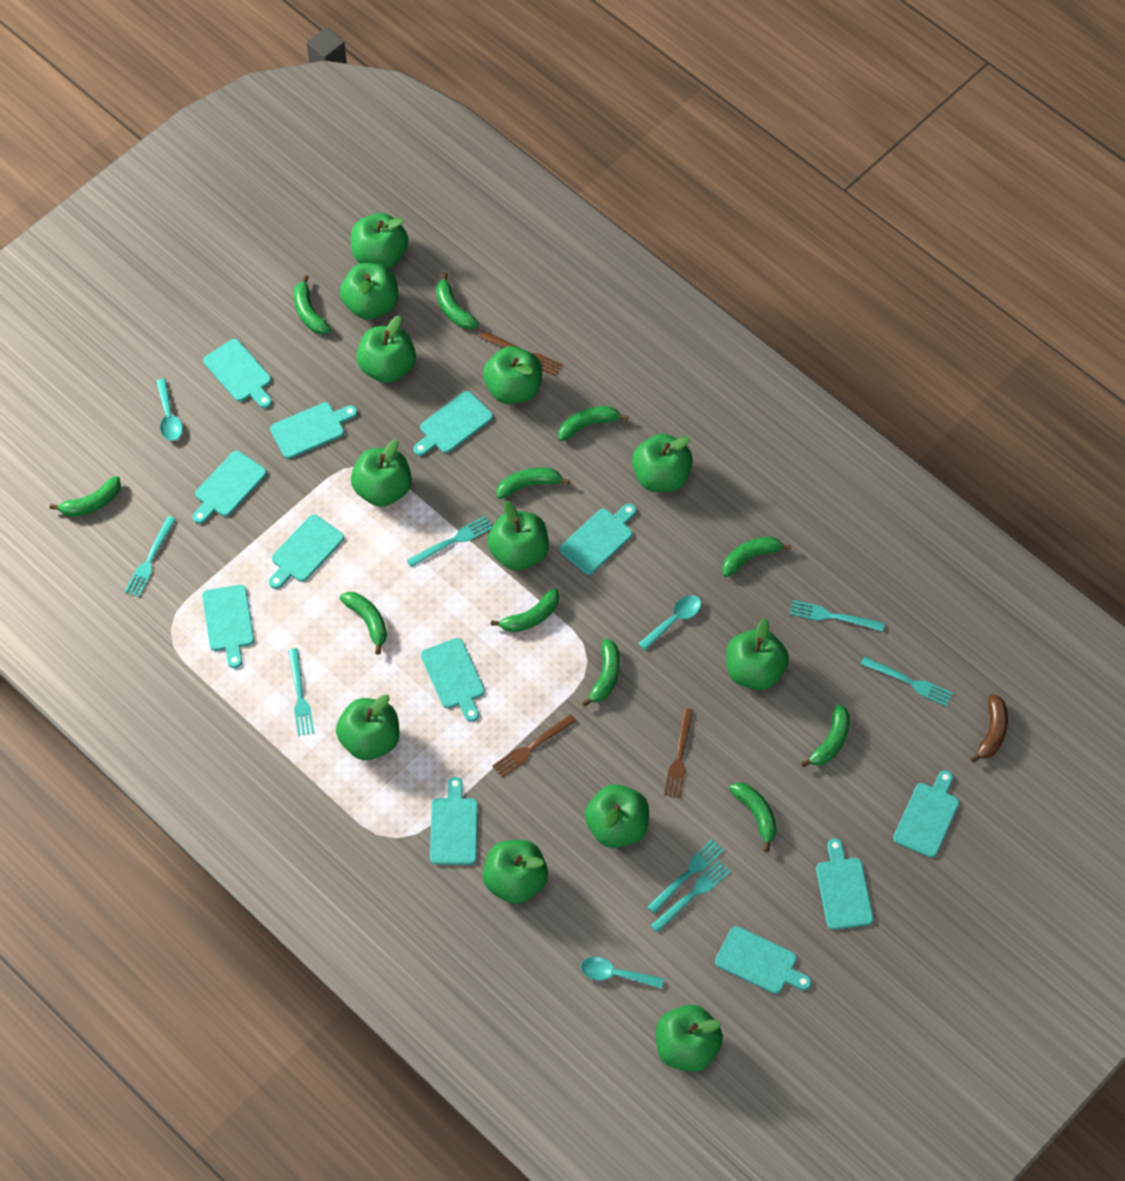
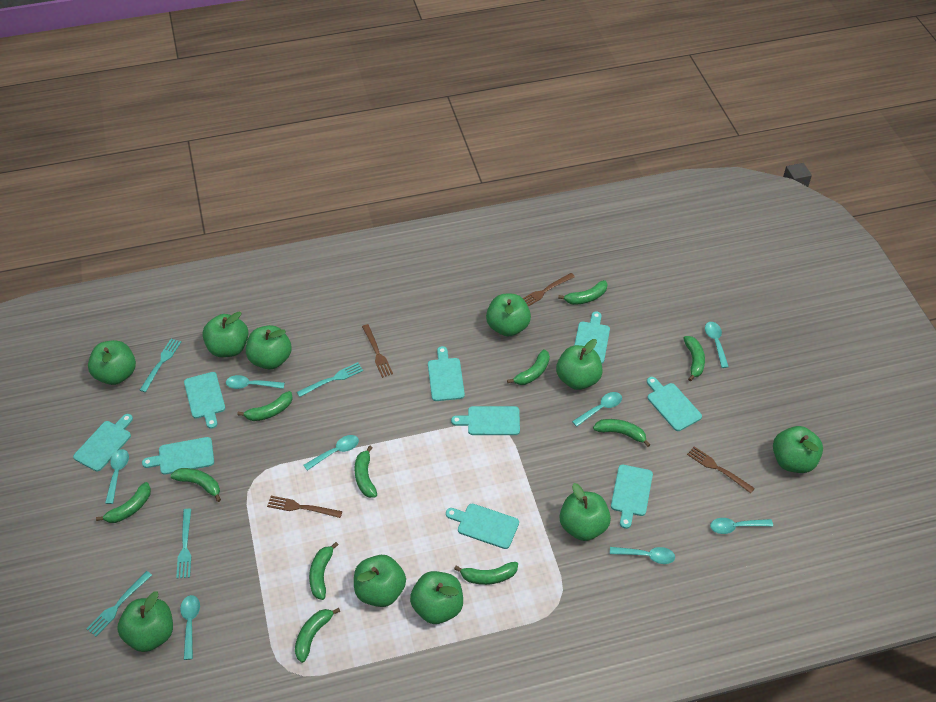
brown banana: [970,694,1008,763] = 1 -> none = 0
brown fork: [479,331,563,376] [492,714,577,778] [664,708,694,798] = 3 -> [267,496,342,518] [362,324,393,378] [523,273,575,306] [687,447,755,493] = 4
green apple: [336,694,399,760] [340,263,398,320] [351,213,408,268] [351,439,412,507] [356,315,416,383] [483,346,542,404] [483,840,548,904] [487,500,549,571] [585,784,649,848] [632,434,693,492] [656,1005,723,1072] [726,618,789,690] = 12 -> [88,340,136,385] [117,591,173,652] [202,312,249,357] [246,325,292,369] [354,555,406,607] [410,571,463,624] [486,294,531,337] [556,339,603,390] [560,483,611,541] [773,426,823,473] = 10
turquoise cutting board: [192,451,267,524] [202,585,254,668] [203,339,272,408] [269,514,344,589] [270,402,357,459] [413,391,493,456] [421,638,485,722] [430,777,478,865] [560,504,636,575] [715,926,811,994] [816,838,873,930] [893,770,959,858] = 12 -> [73,414,133,472] [142,437,214,475] [184,372,225,429] [428,346,465,401] [446,504,519,549] [451,406,520,435] [574,311,610,364] [611,465,653,529] [647,377,702,431] = 9
turquoise fork: [125,516,176,597] [288,648,315,736] [407,516,493,567] [647,839,724,914] [650,860,731,933] [790,600,885,632] [861,656,953,707] = 7 -> [86,571,152,636] [140,339,181,392] [176,509,191,579] [297,362,363,397] = 4
turquoise spoon: [156,379,183,441] [581,956,664,989] [638,595,701,650] = 3 -> [105,449,129,504] [180,595,200,660] [226,375,285,389] [304,435,359,471] [572,392,622,427] [610,547,675,564] [705,322,729,368] [710,518,773,534] = 8

